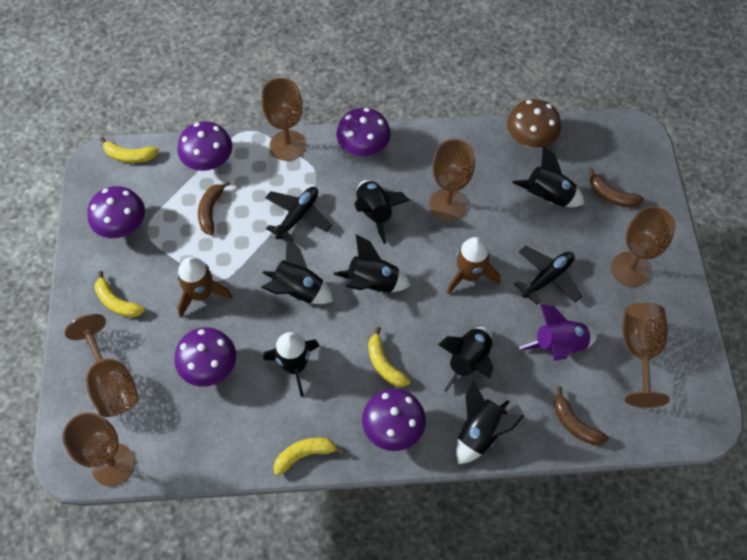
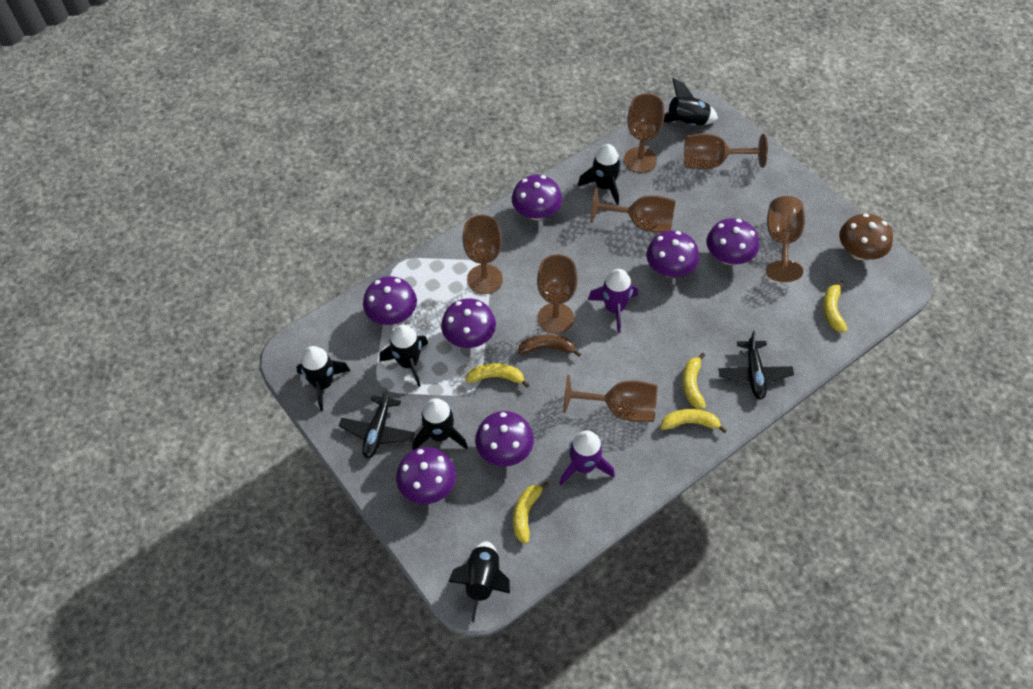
black rocket: [261,239,333,304] [263,332,319,397] [333,235,411,293] [354,180,410,244] [438,327,494,392] [456,380,524,464] [512,145,584,207] = 7 -> [296,346,350,411] [379,325,428,387] [413,398,468,450] [448,541,510,622] [578,144,621,205] [664,78,718,126] = 6
brown banana: [198,181,230,235] [554,387,609,445] [588,168,644,207] = 3 -> [518,335,581,357] = 1
brown goblet: [62,412,135,486] [65,314,139,417] [261,78,306,161] [429,139,475,221] [611,206,676,287] [623,303,669,408] = 6 -> [463,215,503,294] [537,254,578,334] [563,375,658,422] [591,188,676,233] [624,93,664,173] [684,134,768,169] [766,196,805,282] = 7
brown rocket: [177,257,233,318] [447,237,500,294] = 2 -> none = 0
purple mushroom: [87,186,145,238] [174,327,236,387] [177,121,232,171] [336,108,391,156] [362,389,426,451] = 5 -> [363,276,417,325] [396,447,456,504] [441,298,496,348] [475,411,534,466] [512,175,562,220] [646,231,699,277] [707,218,759,265] = 7
purple rocket: [519,304,597,360] = 1 -> [559,430,615,485] [588,269,638,333] = 2
yellow banana: [95,271,145,317] [100,137,159,163] [274,437,345,476] [368,327,411,387] = 4 -> [466,363,530,387] [513,482,549,544] [661,409,727,433] [682,353,706,409] [823,281,847,332] = 5

